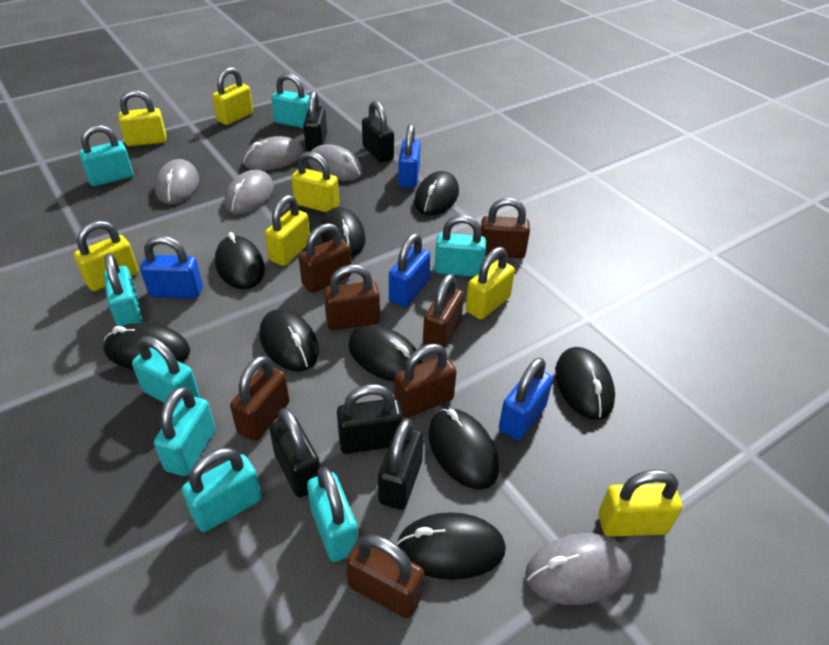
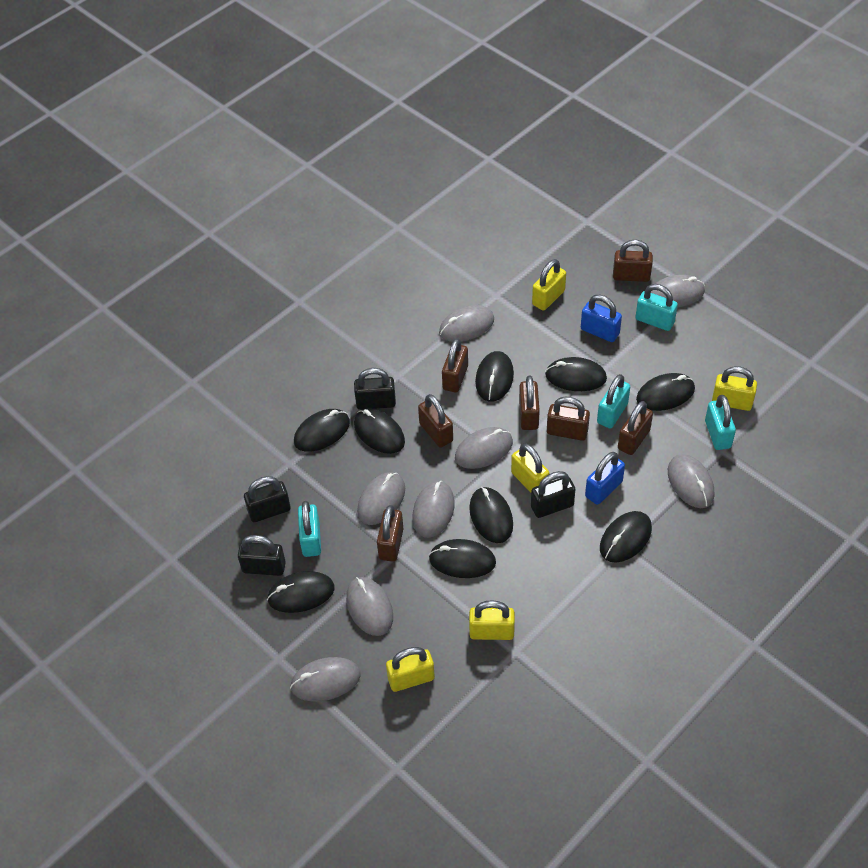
black padlock: [269,408,320,497] [303,91,327,152] [337,384,403,454] [362,101,394,162] [378,418,424,510] = 5 -> [238,535,286,576] [244,476,291,522] [354,368,396,410] [531,471,575,518] = 4
blue padlock: [140,236,203,299] [389,233,431,307] [398,124,421,188] [499,358,553,440] = 4 -> [581,295,622,342] [585,452,625,505] = 2
grey mouse: [155,159,199,204] [224,169,274,215] [243,136,304,170] [308,144,363,181] [525,533,633,605] = 5 -> [290,657,361,702] [346,577,393,636] [357,472,405,525] [412,481,455,538] [439,305,494,342] [455,427,513,469] [651,275,705,308] [668,454,715,508] = 8
turquoise padlock: [79,125,133,186] [104,253,142,326] [132,336,200,408] [154,386,215,476] [182,448,262,532] [271,73,309,128] [307,467,358,562] [434,215,486,277] = 8 -> [298,501,321,557] [597,374,630,428] [635,284,678,331] [705,395,736,450] = 4
yellow padlock: [74,220,138,291] [118,90,166,146] [212,67,253,125] [265,195,310,266] [292,152,339,213] [466,247,515,320] [598,470,682,537] = 7 -> [386,647,435,692] [469,600,515,640] [511,443,550,493] [532,259,566,311] [712,366,757,411] = 5

